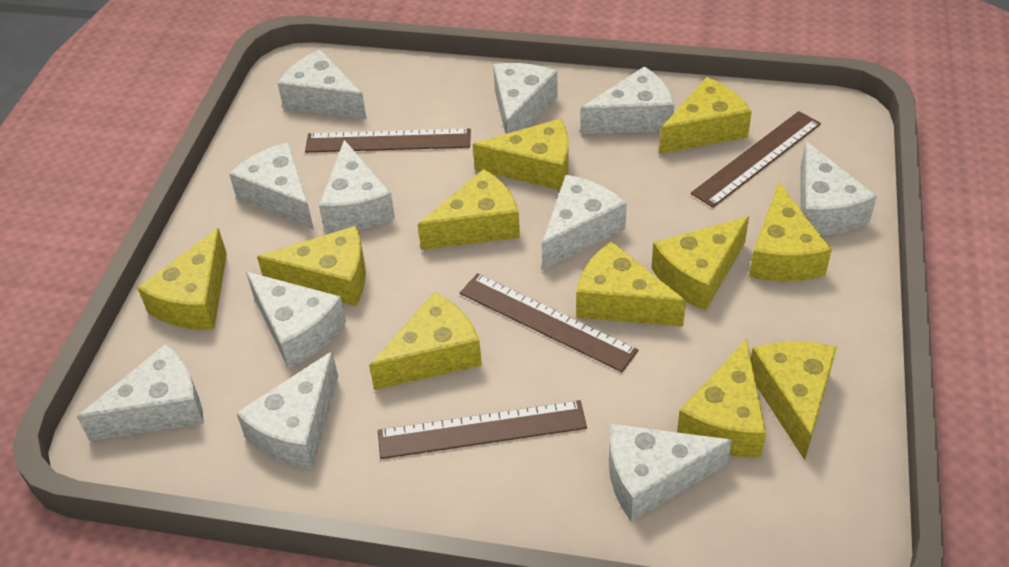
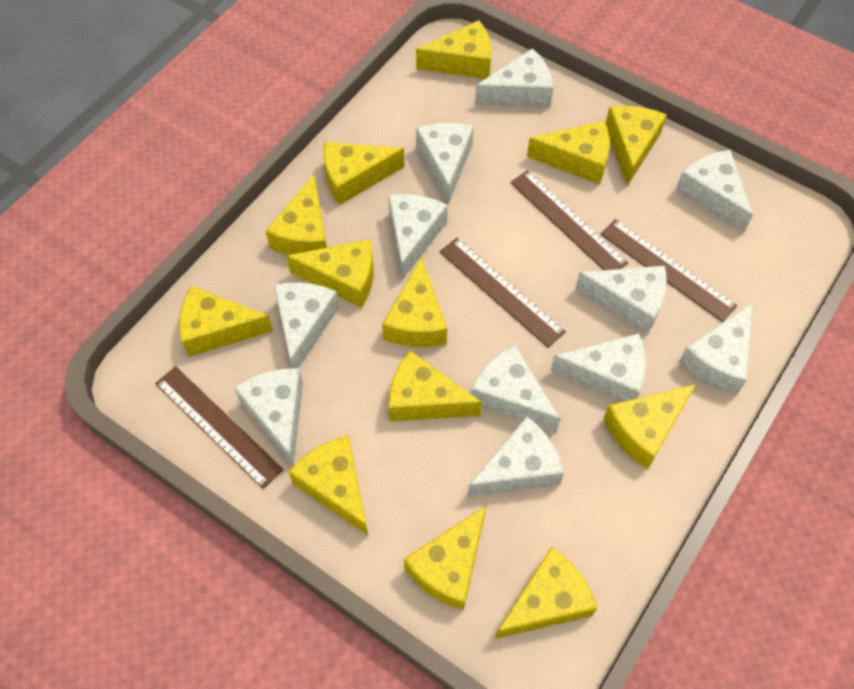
yellow cheese: [137,228,227,330] [257,226,366,306] [369,292,482,390] [418,169,520,250] [473,119,569,190] [576,241,686,327] [651,216,749,311] [659,77,752,154] [677,339,766,458] [749,183,832,281] [751,341,837,460] = 11 -> [179,286,273,357] [266,174,327,255] [286,239,374,308] [289,435,368,535] [323,142,404,205] [382,257,447,347] [389,351,482,421] [404,506,486,610] [416,20,492,79] [495,547,598,639] [527,121,610,185] [603,384,696,469] [605,106,667,186] = 13

